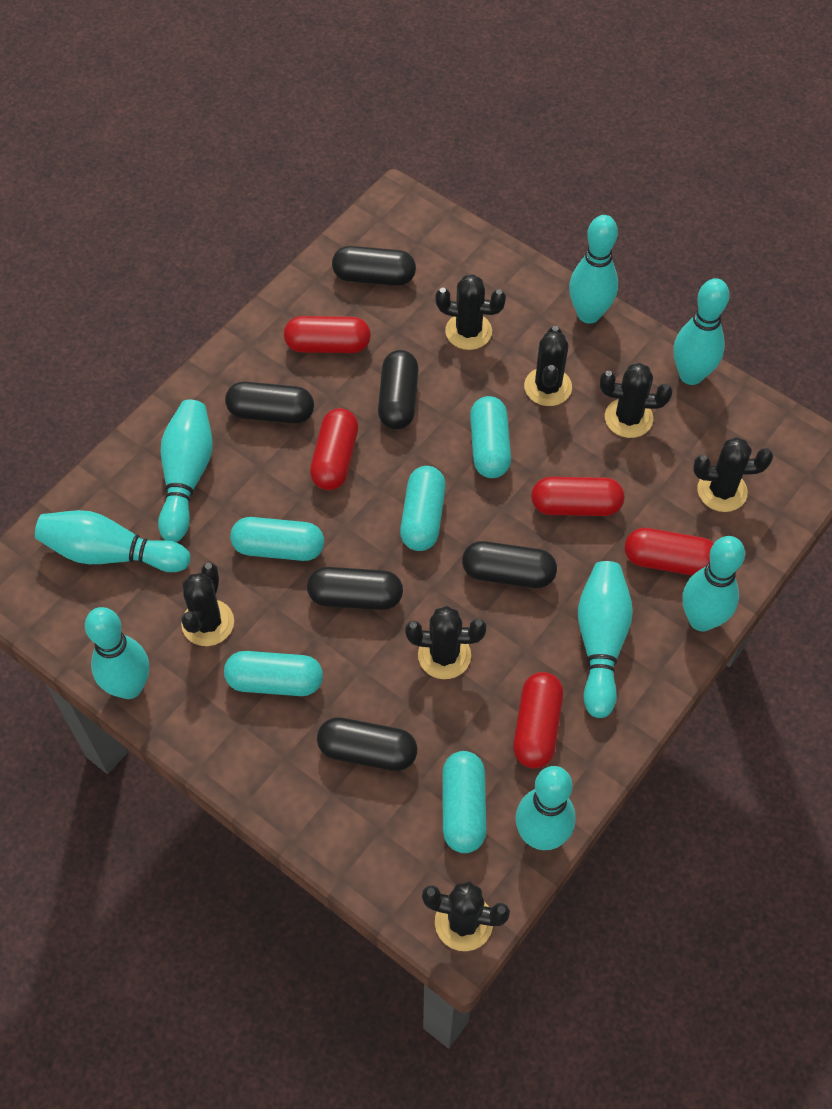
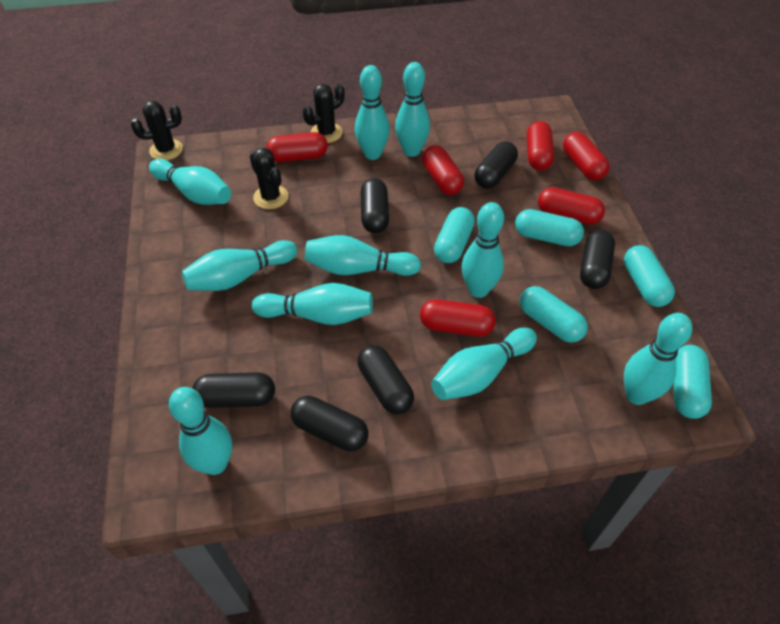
black cactus: [181,563,234,646] [405,606,486,679] [422,881,510,951] [436,274,506,350] [524,326,572,406] [600,363,672,438] [693,437,773,512] = 7 -> [131,101,183,160] [250,148,288,209] [303,84,345,143] = 3
red capsule: [284,316,371,353] [310,408,358,490] [513,672,563,768] [531,477,624,516] [625,528,714,576] = 5 -> [266,132,328,162] [420,299,496,336] [422,145,464,195] [527,121,554,170] [538,187,605,225] [563,132,610,180] = 6
turquoise bowling pin: [35,510,190,572] [85,607,149,699] [158,400,213,542] [515,766,576,850] [569,215,618,323] [578,561,633,718] [674,278,730,385] [682,536,745,632] = 8 -> [149,159,231,205] [169,387,232,475] [182,240,297,291] [252,283,373,325] [305,235,421,276] [355,65,390,160] [395,62,430,157] [431,327,537,400] [462,202,504,298] [624,313,692,405] = 10

